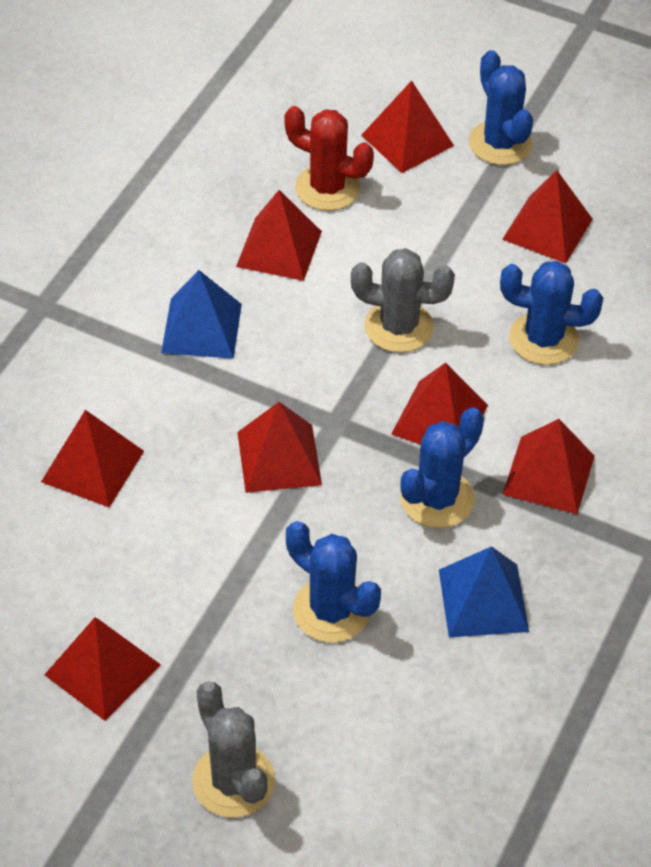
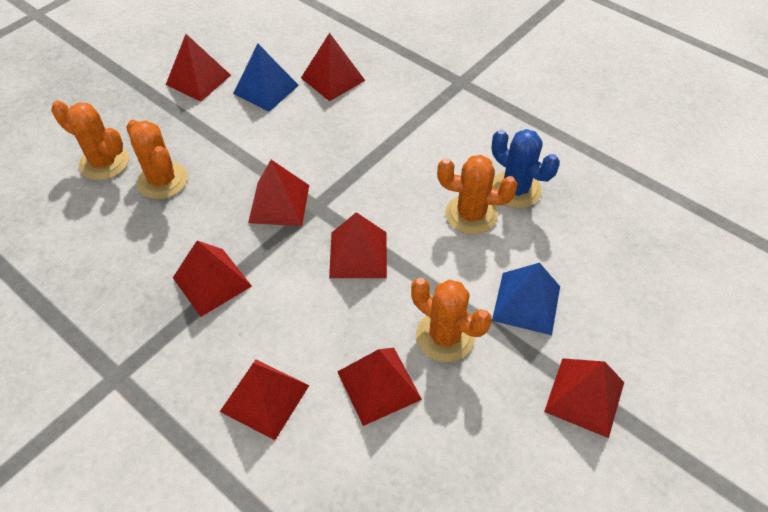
blue cactus: [286,521,381,643] [400,407,484,528] [469,50,533,165] [500,261,603,365] = 4 -> [491,129,560,208] = 1
grey cactus: [192,682,275,818] [351,248,455,353] = 2 -> none = 0
orange cactus: none = 0 -> [51,101,129,180] [126,120,188,199] [411,278,492,362] [437,155,518,235] = 4
red cactus: [284,106,374,211] = 1 -> none = 0

